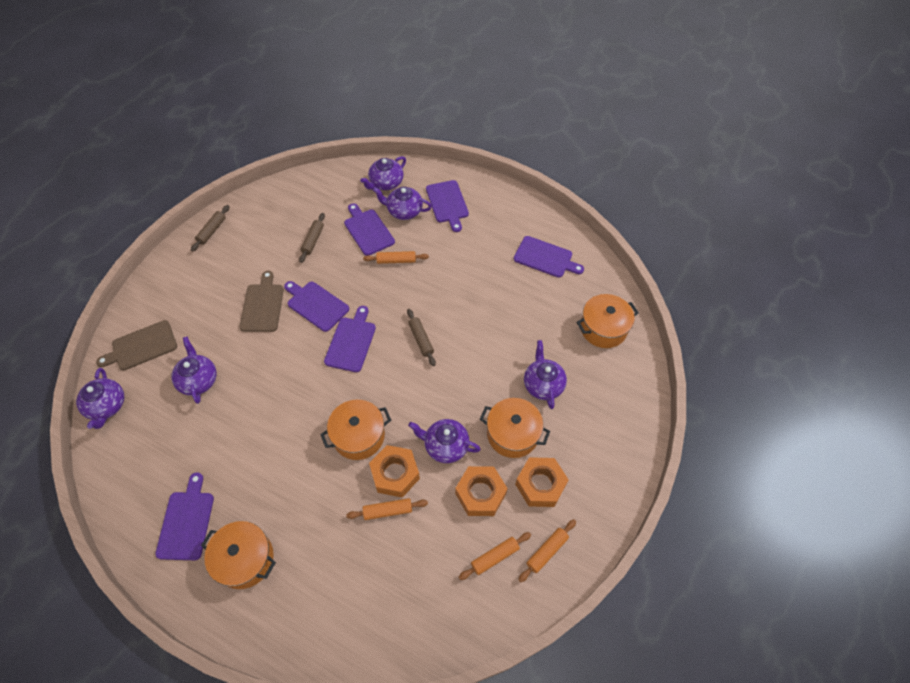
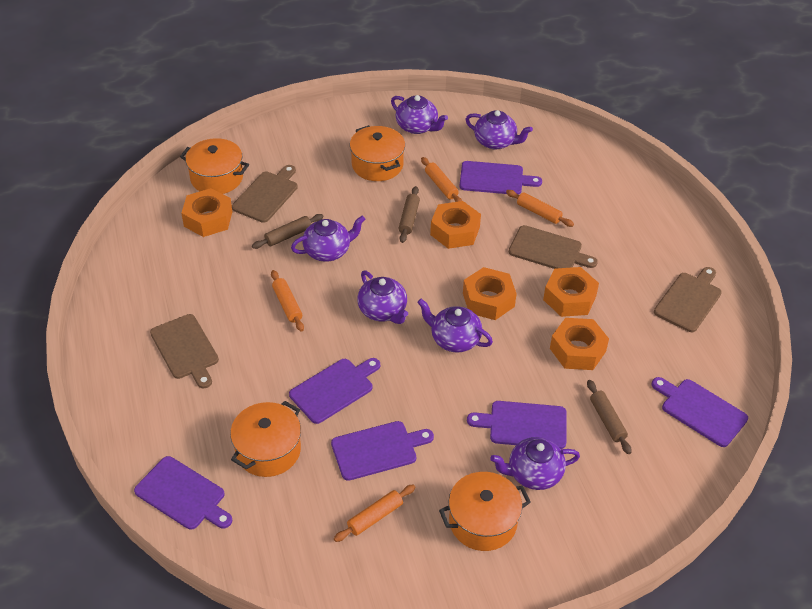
brown cutting board: [96,320,177,370] [239,271,284,332] = 2 -> [150,314,219,388] [232,165,298,223] [509,225,598,269] [654,267,722,332] = 4
orange nut: [369,445,420,498] [455,466,508,516] [515,457,569,507] = 3 -> [181,188,232,237] [430,201,481,249] [463,267,517,320] [543,267,599,317] [550,318,609,370] = 5

